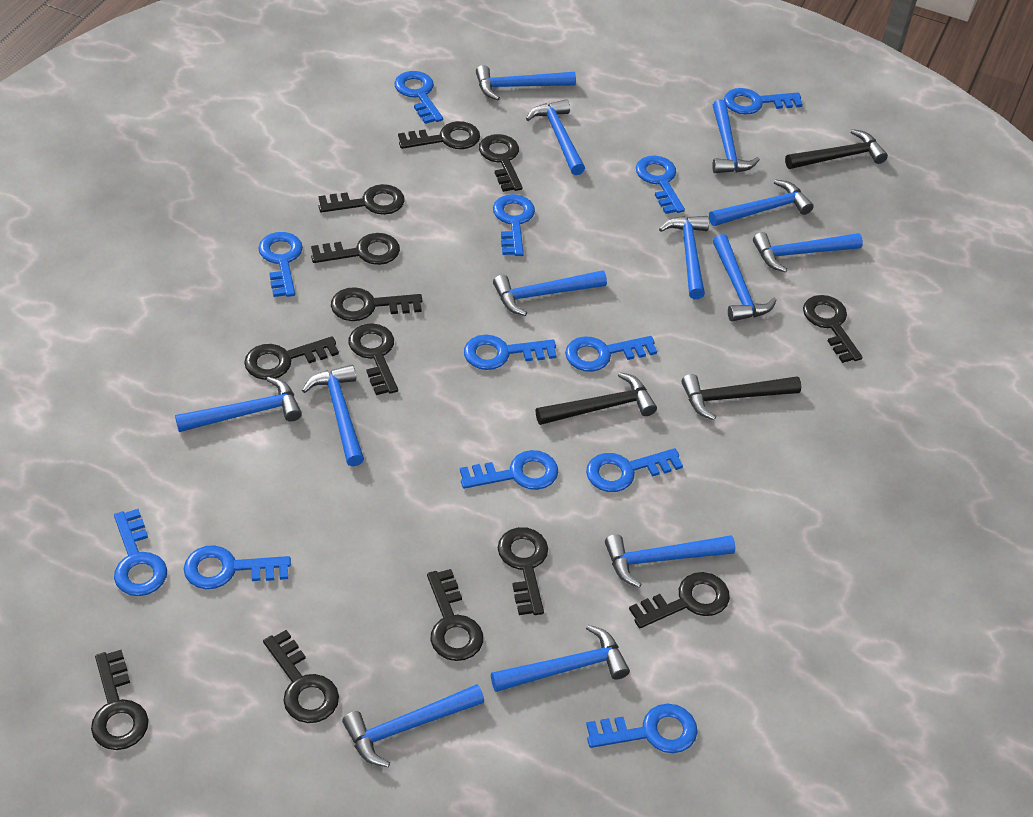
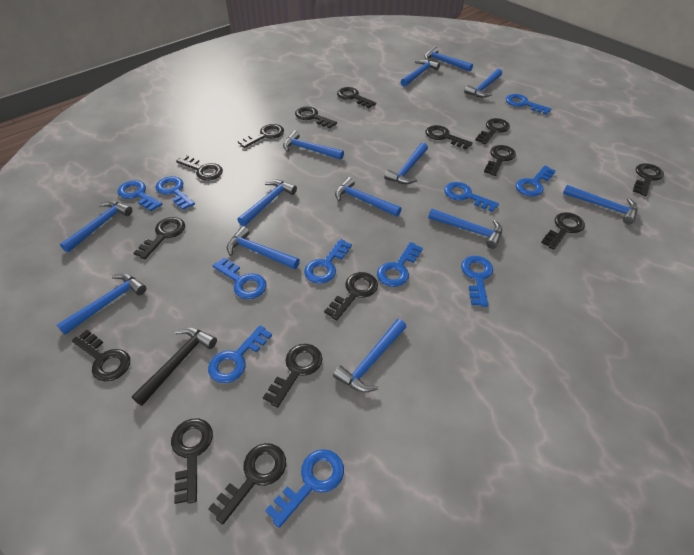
black hammer: [536,372,657,425] [681,374,801,420] [785,129,888,169] = 3 -> [132,327,217,406] = 1
black key: [91,650,149,750] [244,336,339,380] [263,630,339,723] [311,233,400,265] [319,184,405,215] [331,287,422,321] [348,323,398,395] [398,121,480,149] [427,569,483,661] [479,134,523,192] [498,527,548,615] [629,572,730,628] [803,295,863,363] = 13 -> [72,330,130,381] [134,217,185,259] [171,419,213,504] [176,155,223,181] [208,443,286,525] [238,124,284,148] [263,344,323,408] [295,106,337,128] [324,272,378,321] [337,87,376,108] [425,125,473,149] [475,118,510,144] [484,145,516,176] [541,212,585,250] [633,163,664,196] = 15
blue key: [114,509,167,596] [184,545,291,589] [258,232,303,297] [394,71,443,124] [460,450,558,490] [464,335,557,370] [493,194,535,256] [565,336,657,372] [586,448,683,492] [586,703,697,753] [636,156,685,214] [724,88,803,115] = 12 -> [118,180,162,211] [155,176,195,210] [208,325,272,383] [212,257,267,299] [265,449,344,528] [304,239,352,284] [377,242,423,287] [444,182,499,212] [461,256,493,307] [506,94,551,115] [516,166,556,197] = 11

